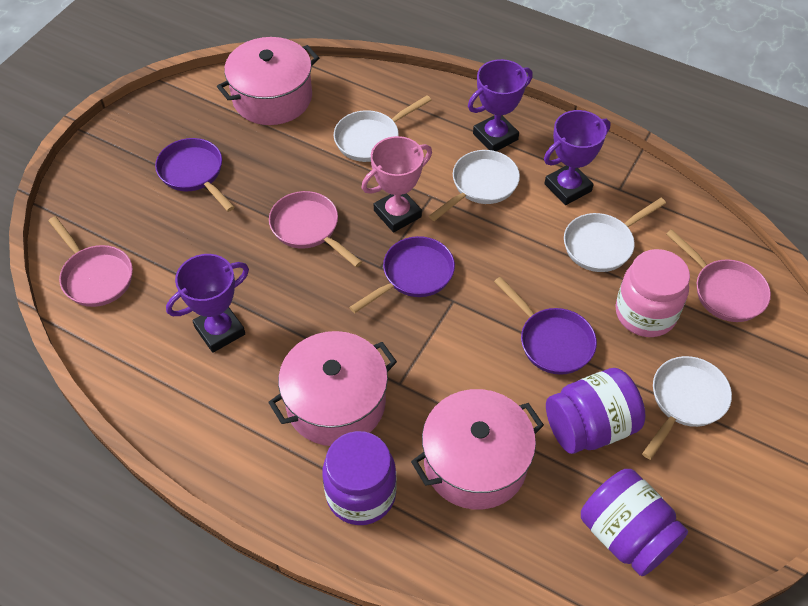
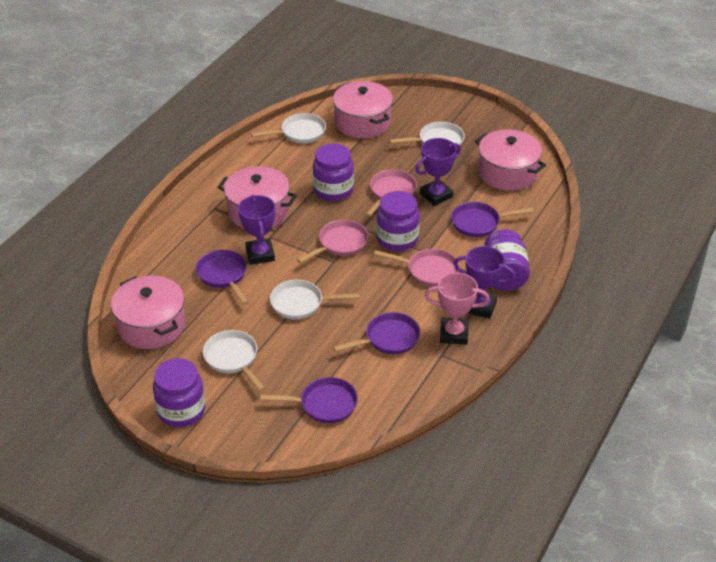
pink jar: [616,249,690,337] = 1 -> none = 0
pink pot: [217,37,319,125] [268,331,397,446] [411,389,544,509] = 3 -> [111,276,186,349] [218,166,297,228] [333,81,393,138] [475,129,546,191] = 4
purple jar: [322,431,397,525] [546,368,646,454] [581,469,688,576] = 3 -> [153,358,205,427] [313,143,354,201] [376,191,419,251] [484,229,530,291] = 4
purple pan: [155,138,235,212] [349,236,455,313] [494,277,597,375] = 3 -> [196,250,248,305] [261,377,358,423] [333,312,420,354] [451,202,534,237] = 4

